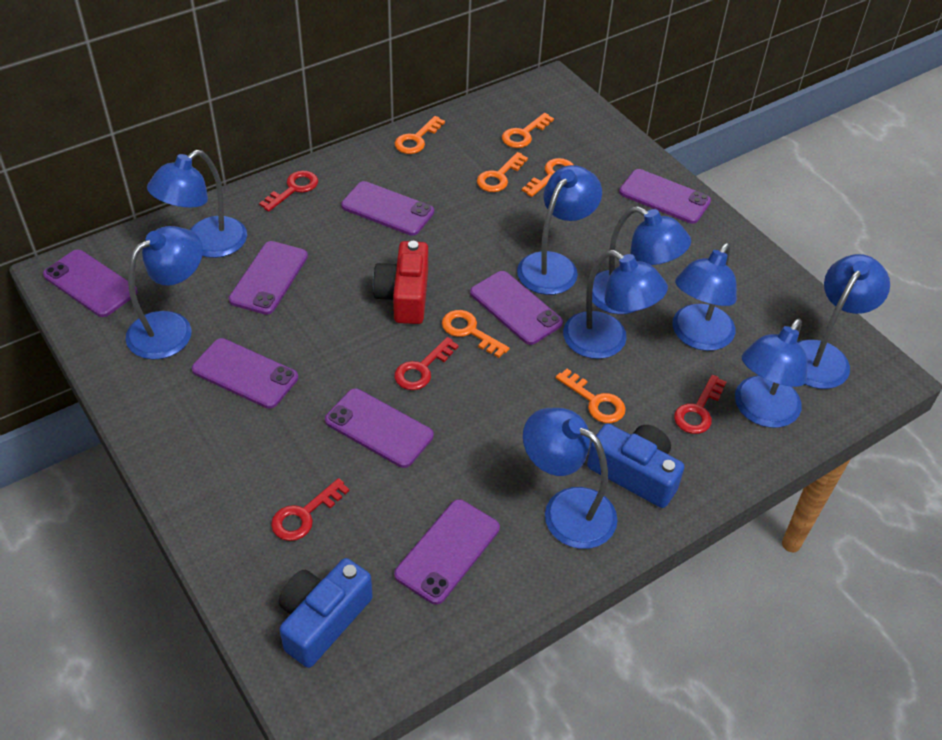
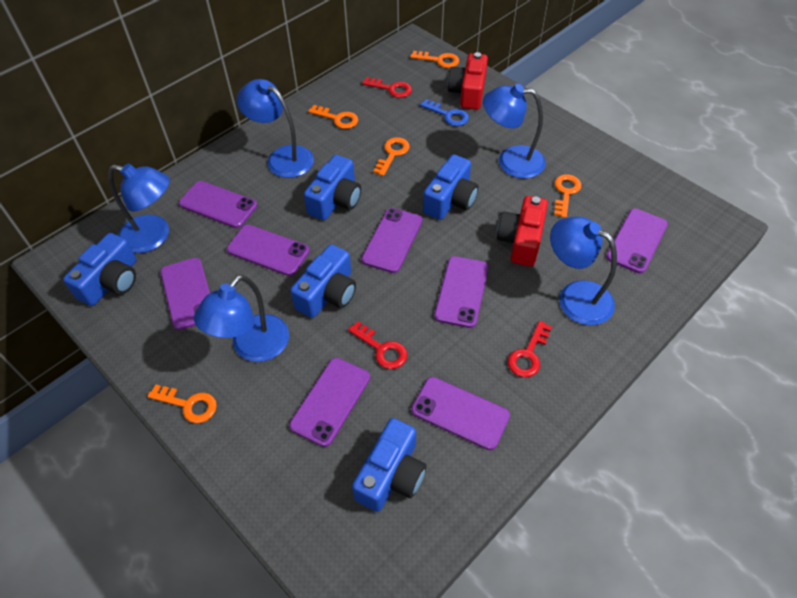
blue camera: [279,558,373,668] [587,423,685,508] = 2 -> [63,233,137,306] [290,244,356,318] [304,155,361,220] [352,418,427,512] [423,154,478,220] = 5
blue key: none = 0 -> [420,99,469,126] = 1
blue lamp: [126,226,203,360] [147,150,247,258] [517,165,602,295] [523,408,618,549] [563,250,668,359] [592,206,691,314] [673,243,737,351] [735,319,807,428] [797,254,890,389] = 9 -> [108,164,170,253] [194,275,289,362] [237,79,314,178] [483,84,546,178] [550,217,617,325] = 5
orange key: [395,116,445,154] [442,310,510,358] [477,152,528,192] [502,113,554,148] [522,158,573,197] [556,369,626,423] = 6 -> [147,384,217,423] [308,105,358,129] [373,137,410,176] [410,51,459,68] [554,174,581,218] = 5
red camera: [373,241,428,324] = 1 -> [448,52,488,110] [497,196,548,267] = 2
red key: [259,171,318,212] [271,478,349,541] [394,337,459,390] [674,375,726,434] = 4 -> [348,321,407,369] [362,77,412,98] [508,321,552,377] = 3

